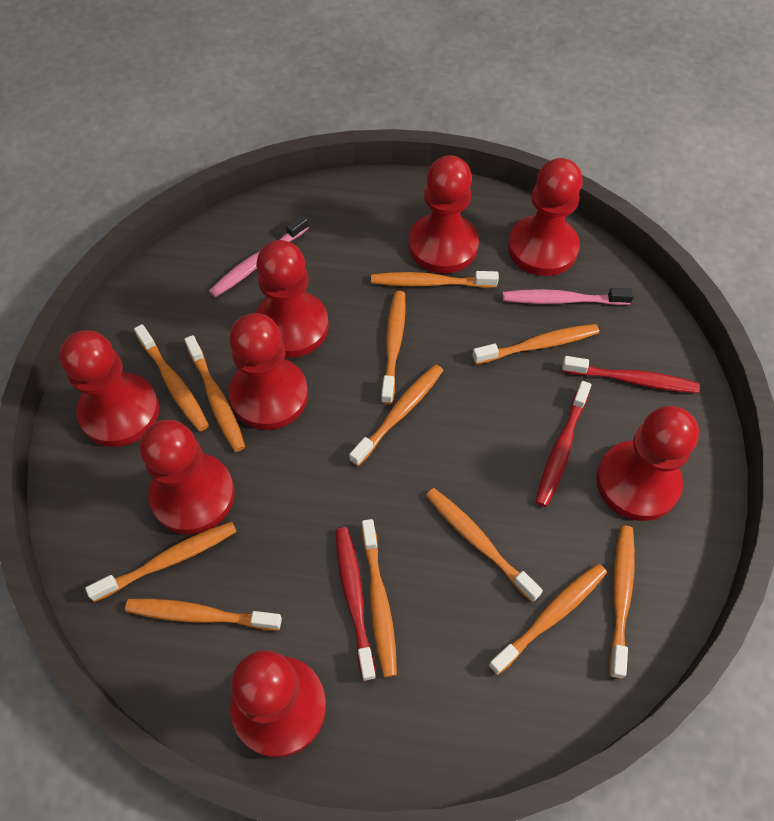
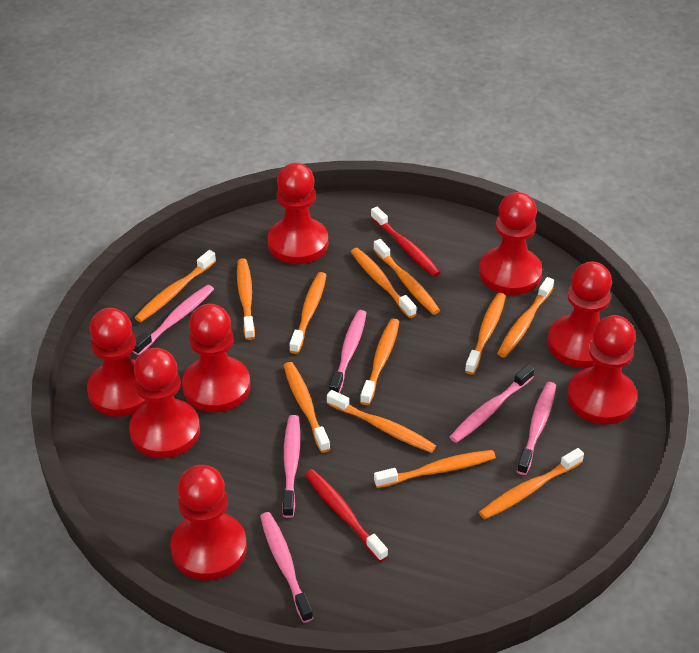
pink toothbrush: [209,215,309,297] [503,288,634,305] = 2 -> [133,285,214,355] [260,512,313,623] [282,415,300,518] [329,310,366,393] [450,365,534,443] [517,382,556,475] = 6
red toothbrush: [335,527,376,681] [536,381,592,507] [562,356,700,393] = 3 -> [305,469,388,562] [371,207,440,277] = 2

